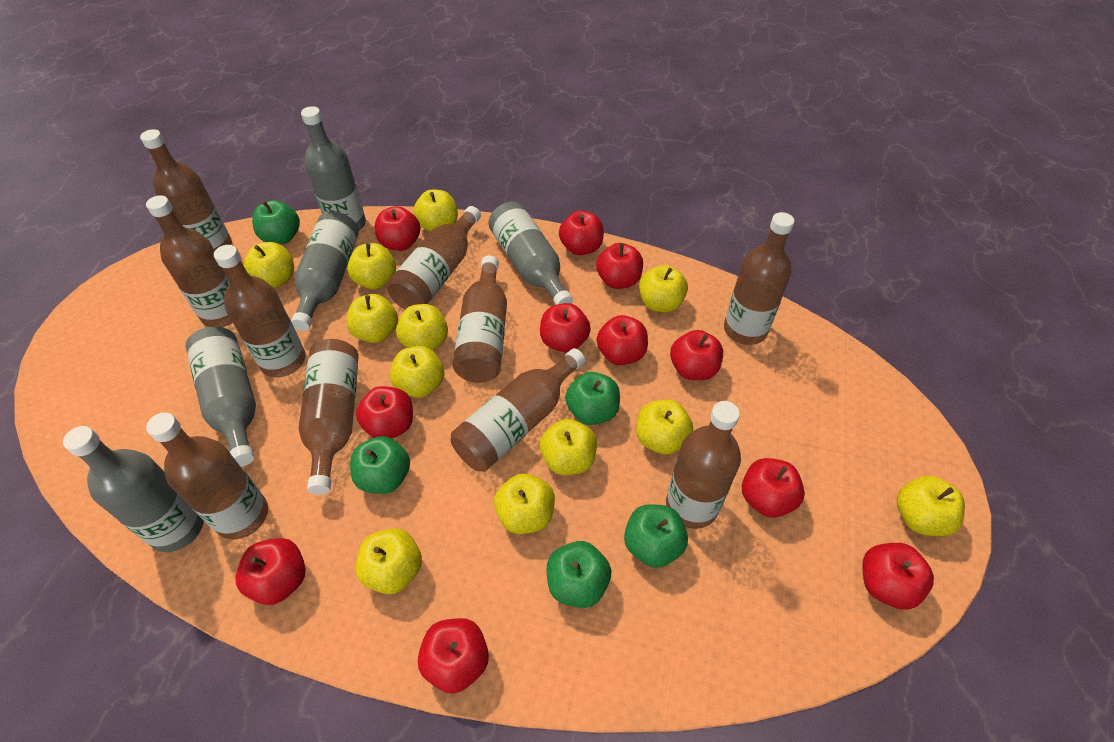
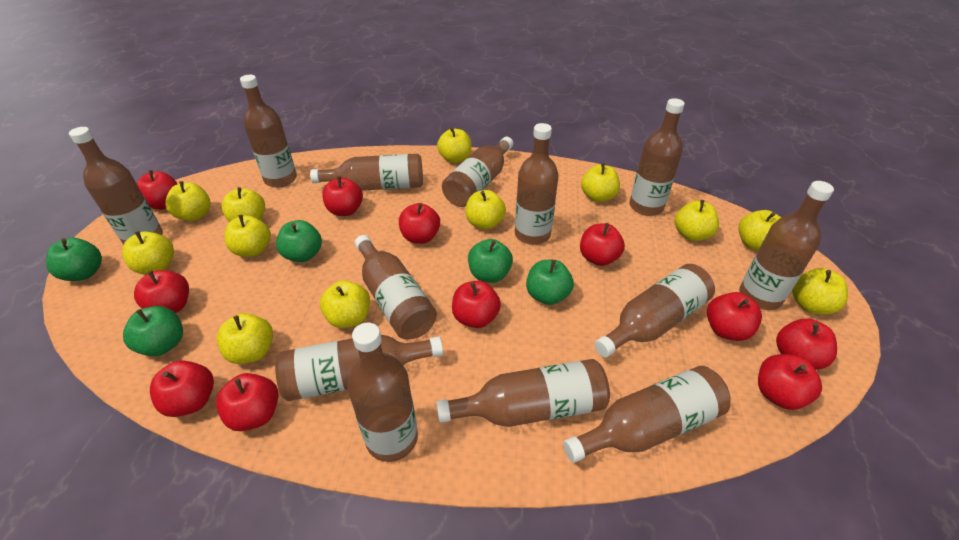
brown bottle: [140,129,232,250] [146,195,233,327] [146,412,268,540] [214,245,306,377] [299,339,358,495] [387,206,481,310] [451,348,585,472] [453,256,507,383] [666,401,741,529] [724,212,794,345] = 10 -> [69,127,163,245] [240,75,297,188] [275,335,443,401] [310,154,423,191] [347,323,418,462] [355,235,437,339] [436,359,610,427] [442,137,513,207] [515,123,558,245] [563,366,730,463] [594,264,715,357] [629,98,685,216] [739,181,834,310] = 13
grey bottle: [63,426,204,552] [186,327,256,467] [291,211,359,331] [301,106,366,231] [489,202,573,305] = 5 -> none = 0

